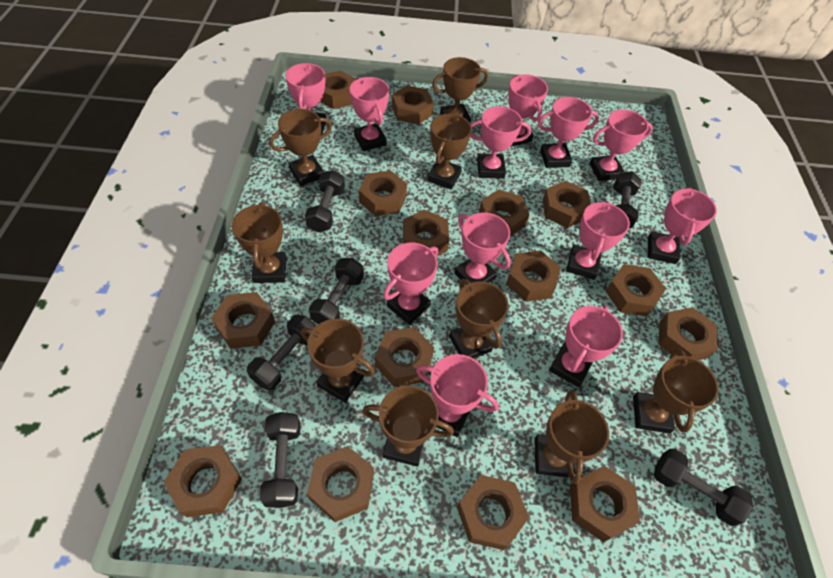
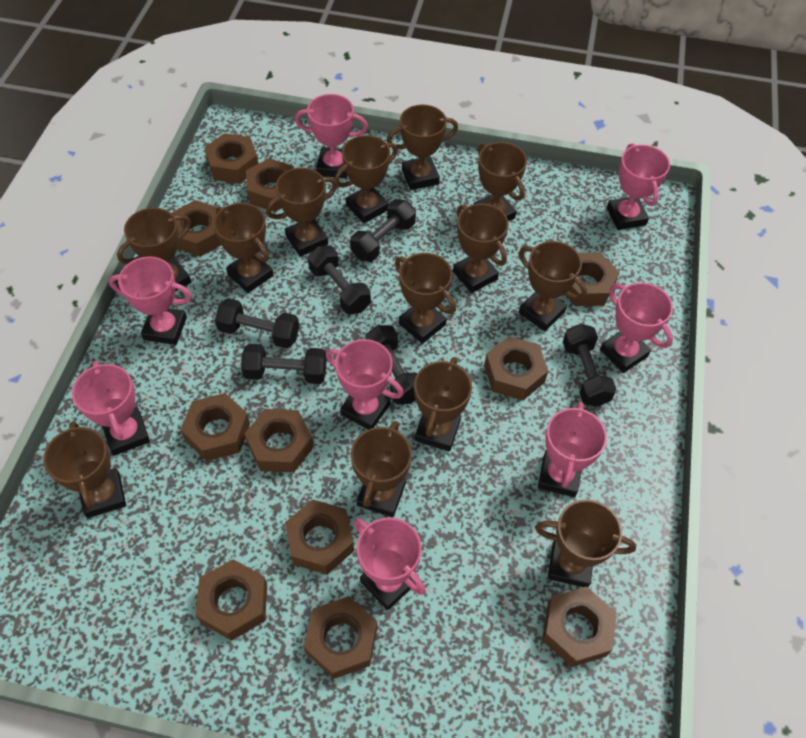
brown nut: [163,445,242,517] [211,292,275,349] [307,446,374,522] [321,71,357,109] [359,171,407,216] [375,327,434,387] [392,85,434,125] [403,210,449,256] [457,475,529,550] [479,189,530,237] [506,251,561,302] [543,181,591,228] [570,466,640,542] [606,264,666,316] [659,307,718,360] = 15 -> [172,200,221,257] [180,393,250,461] [196,559,267,641] [204,133,258,184] [244,409,314,473] [246,158,294,212] [285,499,354,575] [304,596,377,679] [484,336,548,400] [542,587,617,667] [566,253,620,306] = 11
brown trophy: [232,202,287,283] [269,109,332,186] [301,319,375,403] [362,385,454,467] [427,114,472,190] [432,57,488,123] [449,279,509,359] [534,390,609,484] [633,349,719,433] = 9 -> [43,421,126,518] [117,208,191,292] [213,203,273,293] [266,168,337,256] [335,135,398,223] [351,421,412,517] [387,104,458,190] [395,253,456,344] [414,357,472,451] [453,204,509,293] [474,142,527,221] [519,241,587,331] [535,499,636,587] = 13
pink trophy: [285,63,326,134] [350,77,389,151] [383,243,438,325] [416,354,499,437] [454,212,511,283] [470,106,531,179] [508,75,548,147] [538,97,599,168] [549,306,623,387] [566,201,630,280] [589,109,653,181] [648,187,717,264] = 12 -> [72,361,150,456] [109,256,192,345] [295,94,368,178] [326,339,404,430] [354,517,426,610] [538,402,607,497] [600,282,673,373] [607,143,670,230] = 8

